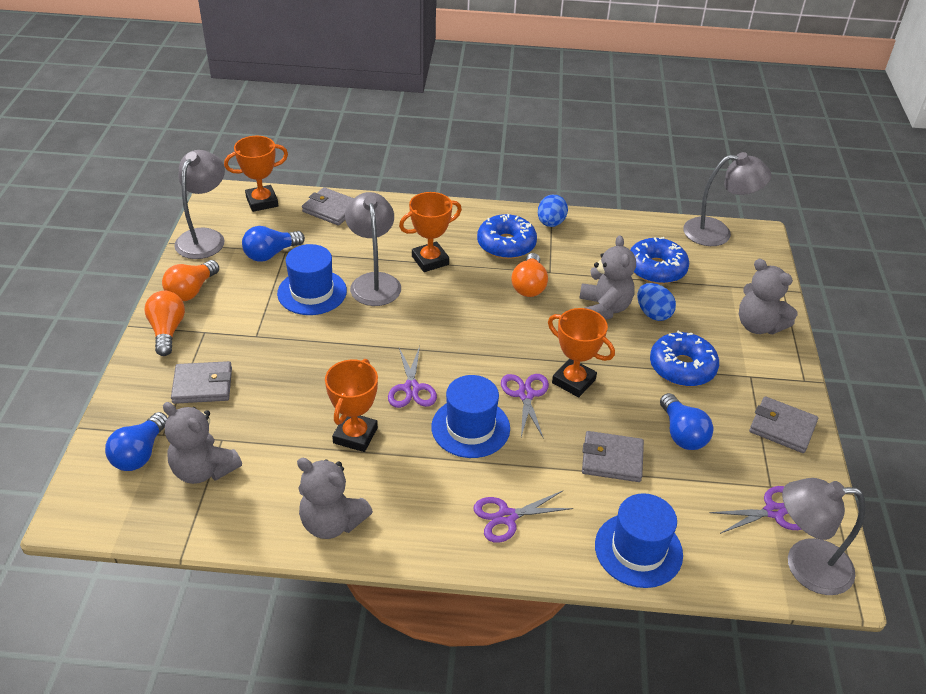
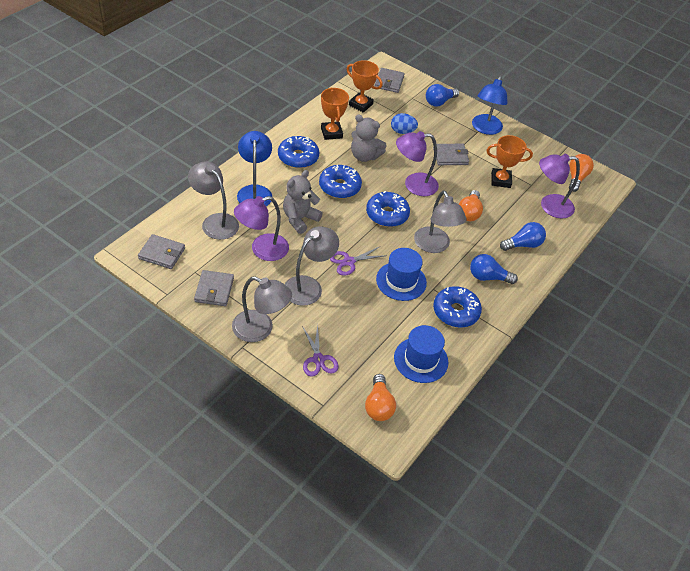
blue donut: [477,214,537,259] [630,237,689,284] [650,331,719,387] = 3 -> [278,136,319,168] [319,165,362,198] [366,191,410,227] [433,286,482,327] = 4
blue egg: [538,195,568,227] [637,283,676,321] = 2 -> [391,113,418,134] = 1
blue hat: [277,244,347,315] [431,375,510,458] [595,493,683,588] = 3 -> [376,248,427,301] [394,325,448,383] = 2
blue lamp: none = 0 -> [237,131,272,207] [472,76,507,135] = 2
grey teddy bear: [163,402,242,484] [297,458,373,539] [579,235,636,320] [739,259,797,334] = 4 -> [283,170,323,234] [351,115,387,162] = 2
orange trophy: [224,136,288,212] [325,359,378,452] [399,192,462,272] [548,308,615,397] = 4 -> [321,88,349,140] [347,60,383,113] [487,135,533,188] = 3
purple lamp: none = 0 -> [234,196,289,261] [396,131,439,196] [539,154,580,219] = 3
purple scissors: [388,346,437,408] [473,491,573,543] [501,374,549,439] [710,486,802,534] = 4 -> [302,324,338,377] [330,246,387,276] = 2

